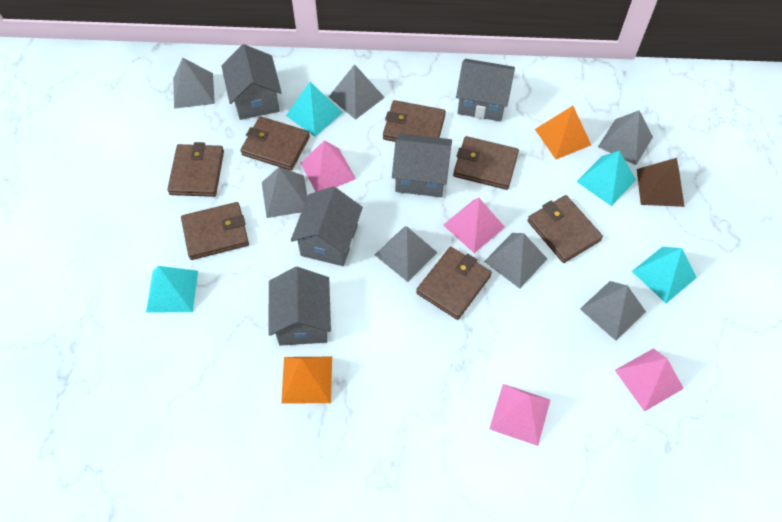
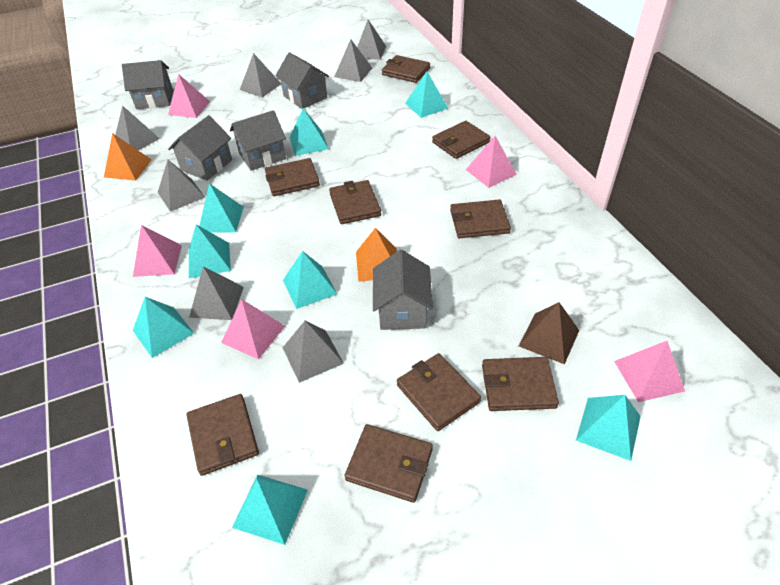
brown wallet: [167,142,224,197] [181,202,249,260] [240,116,310,170] [383,100,446,142] [416,247,492,320] [453,136,519,190] [528,195,603,263] = 7 -> [186,394,259,476] [265,158,320,196] [329,180,381,224] [344,424,433,503] [382,55,430,83] [397,353,481,431] [432,121,491,159] [450,199,511,238] [482,357,559,411] = 9
pink pyramid: [301,140,356,192] [443,198,505,253] [489,384,550,446] [615,348,684,412] = 4 -> [133,225,182,277] [168,74,210,118] [221,299,285,359] [466,136,517,188] [614,341,685,402] = 5
turquoise pyramid: [146,266,198,312] [286,82,343,137] [577,151,636,206] [632,247,697,303] = 4 -> [133,297,194,358] [189,224,231,278] [199,183,244,233] [232,475,308,545] [283,251,337,309] [290,108,329,156] [405,71,448,118] [576,395,641,461] = 8

